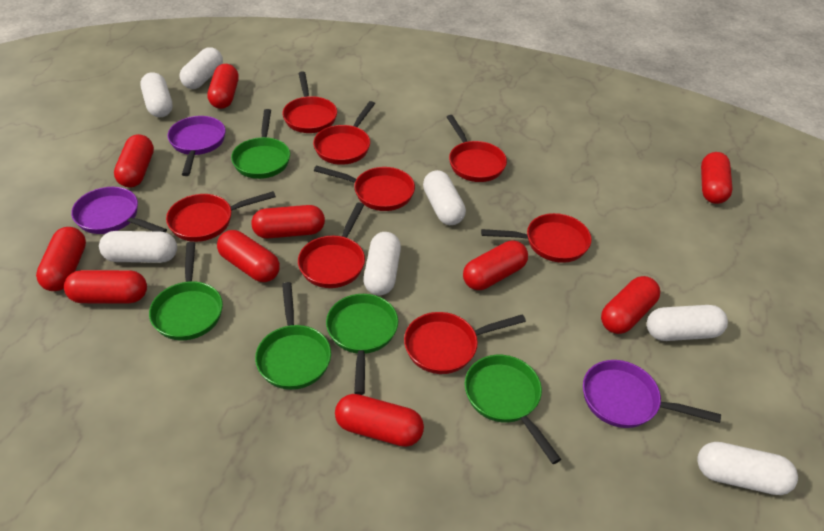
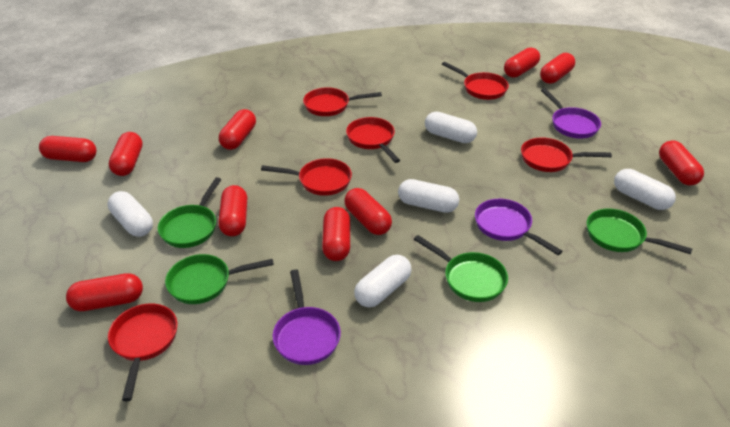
green pan: [149,242,223,340] [231,109,290,179] [255,282,331,390] [326,294,398,395] [465,355,561,464] = 5 -> [157,177,222,248] [165,254,274,304] [414,235,508,302] [587,208,692,254] = 4
red pan: [166,191,276,242] [283,71,337,133] [298,202,365,288] [313,101,375,165] [314,165,415,211] [404,312,526,374] [447,115,507,182] [481,213,592,263] = 8 -> [108,304,177,401] [261,158,352,196] [303,87,382,116] [346,117,400,163] [442,62,509,100] [521,138,612,172] = 6
white capsule: [99,231,177,263] [140,72,173,117] [179,47,223,89] [363,232,401,295] [423,170,466,225] [647,305,728,341] [697,442,798,495] = 7 -> [108,191,153,237] [354,255,412,307] [398,179,459,213] [425,112,477,143] [614,169,676,210] = 5

